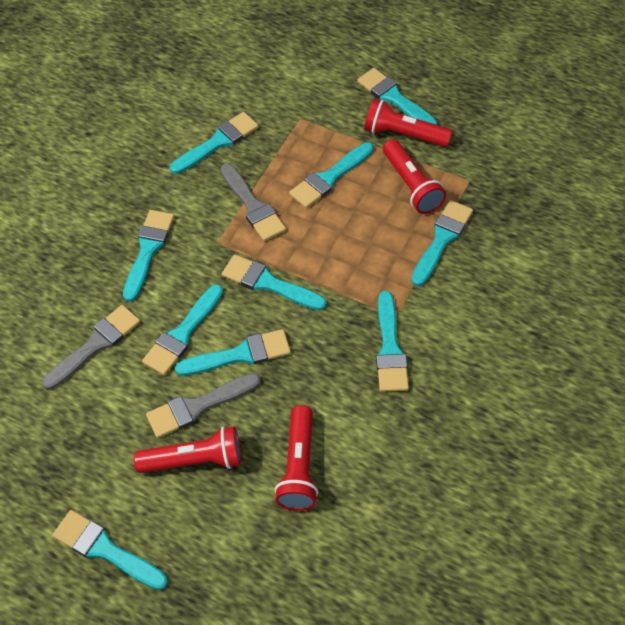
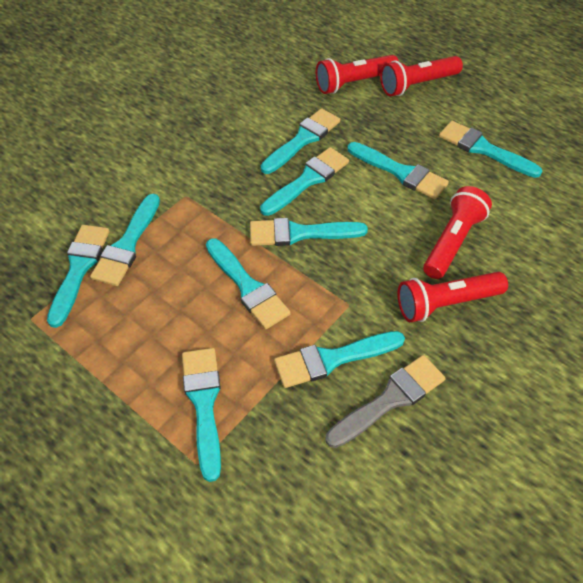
grey brush: [42,305,140,390] [146,373,261,438] [221,163,286,241] = 3 -> [326,355,446,448] = 1

